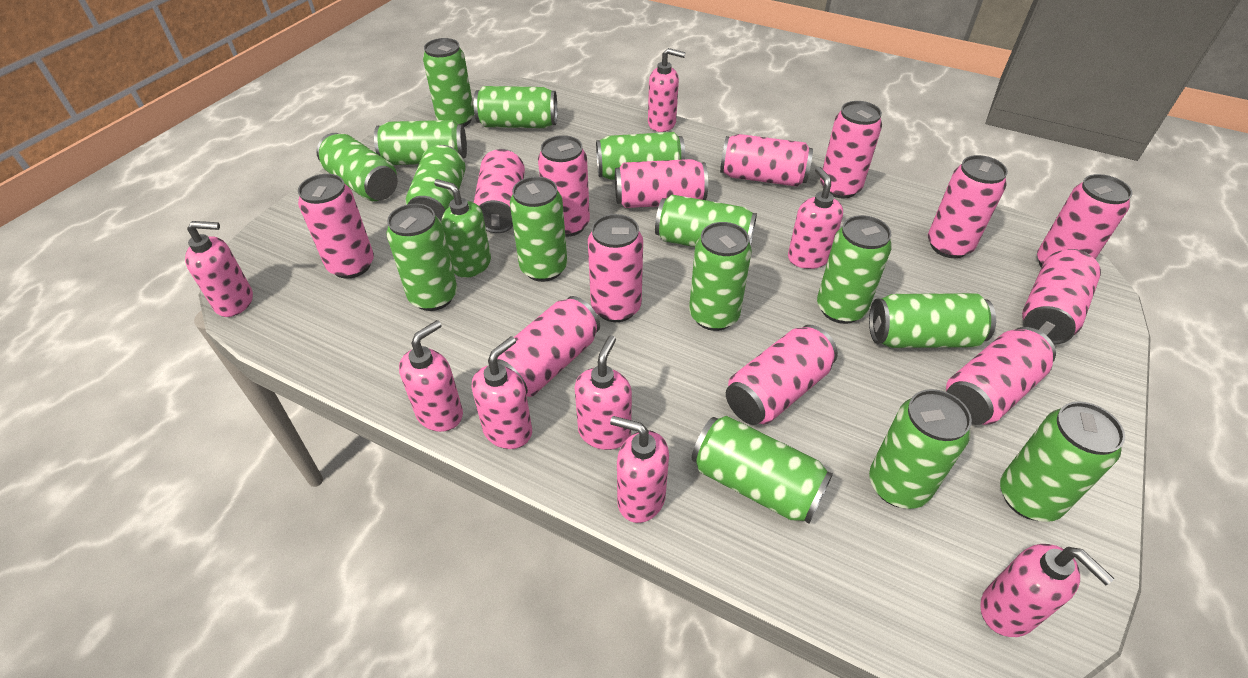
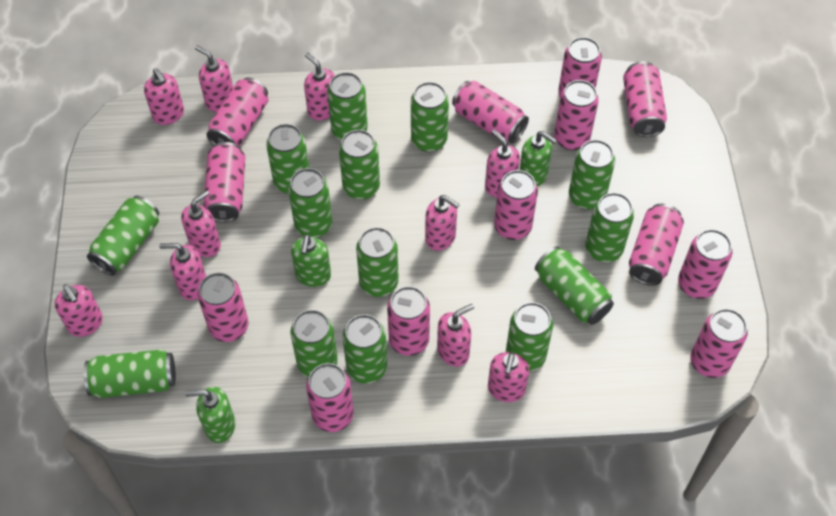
green can: [316,133,398,201] [374,120,467,165] [386,204,457,311] [406,145,466,221] [423,38,474,127] [474,86,557,128] [510,177,567,282] [596,132,685,180] [655,195,757,247] [689,222,752,331] [692,416,833,524] [817,215,892,324] [869,293,996,348] [869,389,972,509] [1000,401,1125,522] = 15 -> [84,349,176,398] [87,196,159,276] [266,124,309,194] [288,168,332,238] [290,310,338,377] [327,72,368,141] [339,130,380,200] [342,314,387,384] [356,227,399,297] [411,82,449,152] [506,302,553,371] [535,246,614,325] [569,140,615,210] [585,193,634,262] = 14
green soap dispenser: [434,179,491,278] = 1 -> [185,387,235,443] [291,234,331,287] [519,131,557,187] = 3
pink soap dispenser: [185,221,253,317] [399,320,463,432] [472,336,532,449] [574,335,632,450] [610,416,669,523] [648,48,686,132] [788,167,843,269] [980,544,1114,637] = 8 -> [55,284,103,337] [144,68,184,125] [159,243,206,300] [181,190,221,257] [195,45,233,112] [304,53,335,120] [425,195,460,251] [437,304,474,367] [485,129,520,197] [488,352,529,402] = 10

